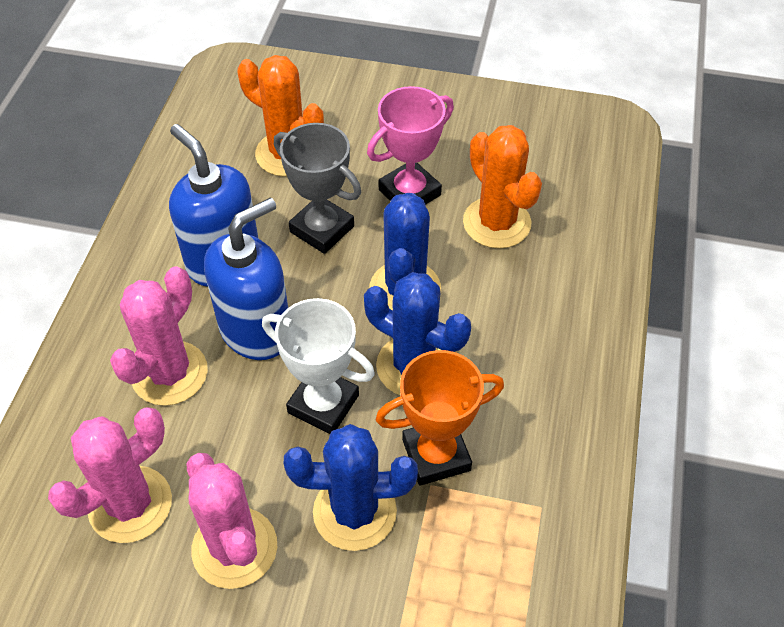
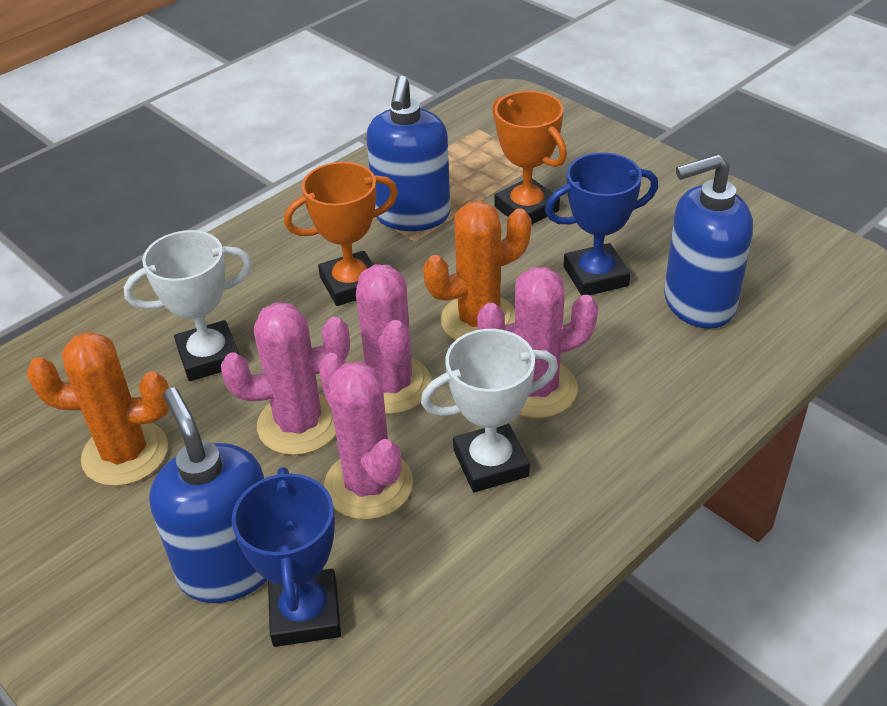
blue cactus: [284,424,418,551] [364,272,471,396] [370,193,441,311] = 3 -> none = 0
blue soap dispenser: [169,124,259,287] [204,198,288,360] = 2 -> [149,388,267,603] [366,76,450,231] [664,154,753,329] = 3
blue trophy: none = 0 -> [232,467,341,647] [545,153,658,296] = 2
grey trophy: [274,123,361,254] = 1 -> none = 0
orange trophy: [375,350,504,486] = 1 -> [284,162,398,306] [492,91,567,225] = 2
pink cactus: [48,407,172,543] [110,266,208,406] [186,453,277,589] = 3 -> [221,302,350,455] [319,353,413,520] [356,264,431,414] [477,267,598,418] = 4
pink trophy: [367,86,454,205] = 1 -> none = 0
white trophy: [262,298,375,434] = 1 -> [124,230,252,381] [421,329,558,492] = 2

